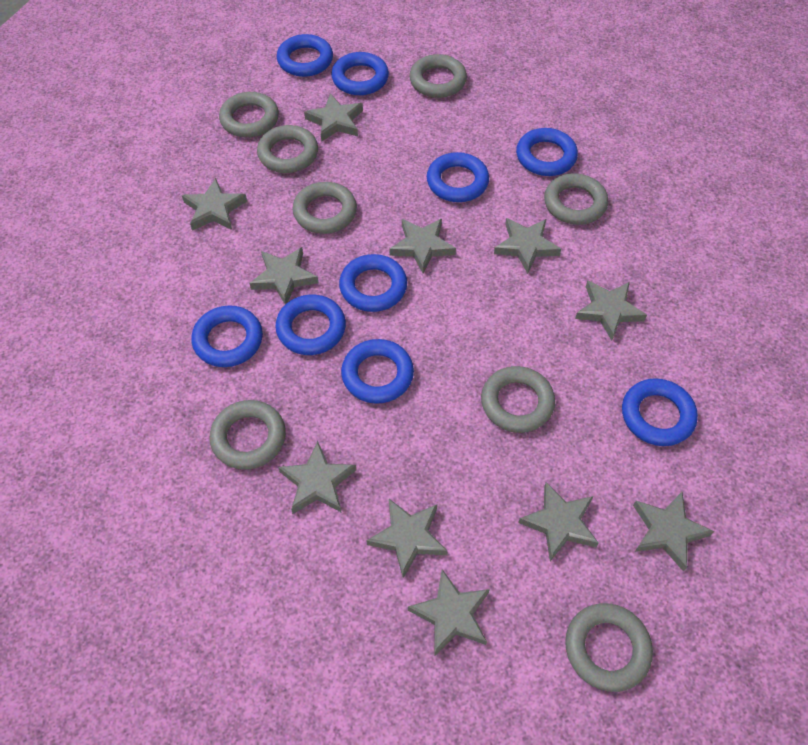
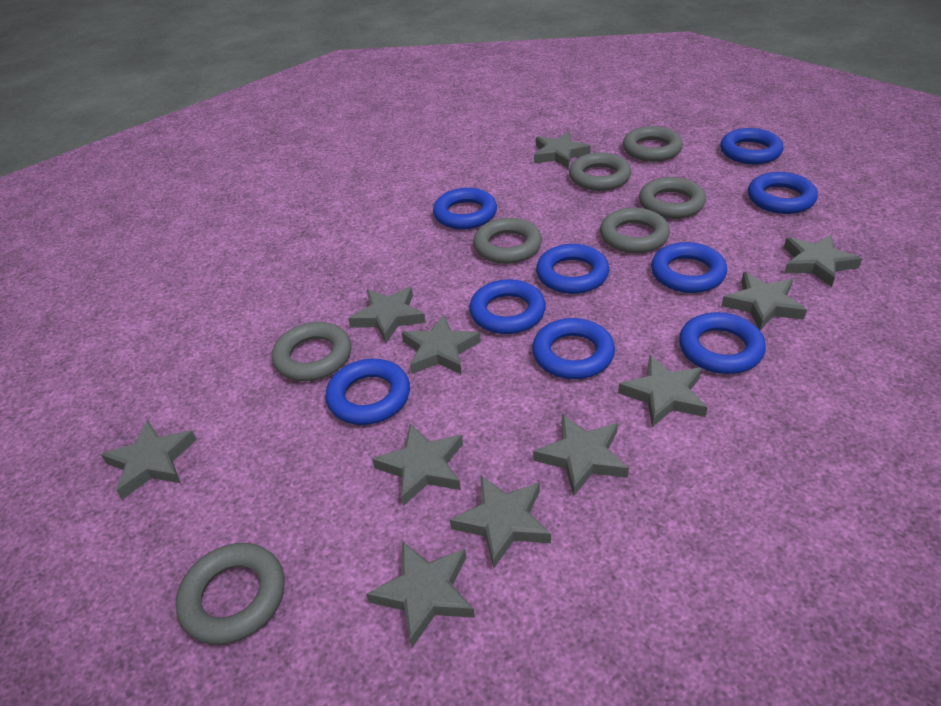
grey ring: [209,400,286,470] [219,92,279,138] [257,125,318,173] [292,182,357,234] [409,54,467,98] [481,366,555,433] [544,173,608,225] [565,603,653,692] = 8 -> [175,543,284,645] [272,322,351,381] [473,218,542,264] [569,153,631,191] [600,208,670,253] [623,126,683,162] [639,177,706,219] = 7

